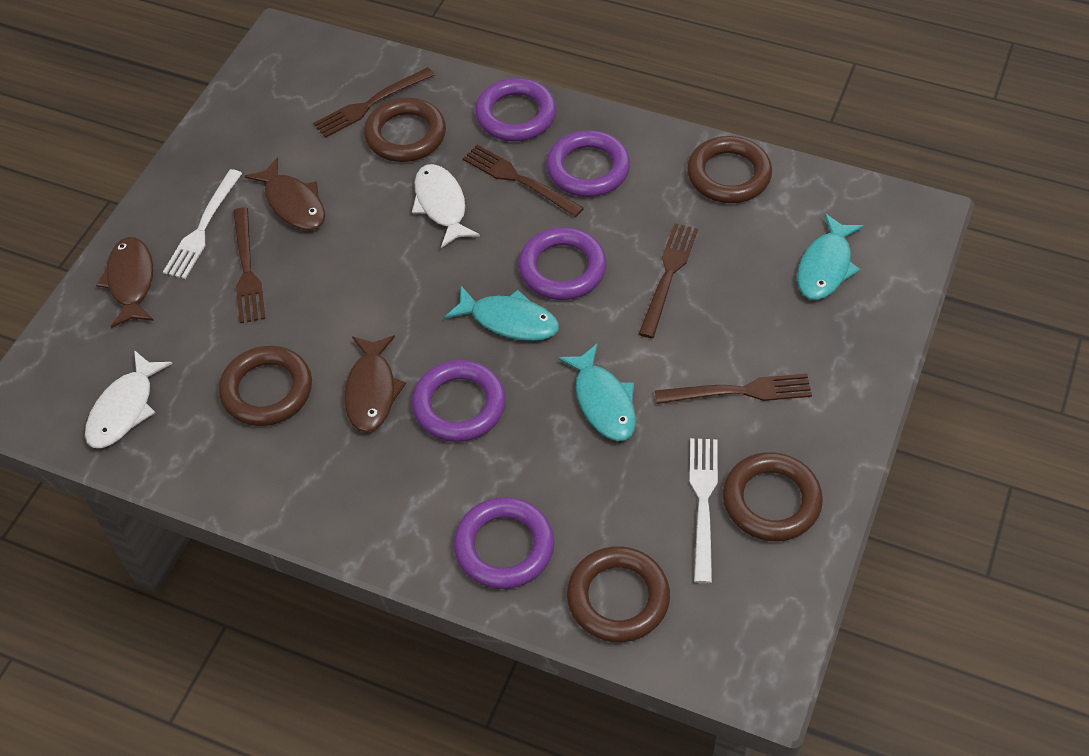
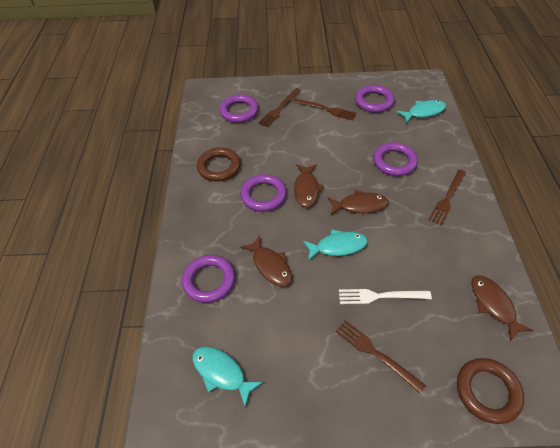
brown fish: [96,237,154,328] [245,157,325,230] [344,335,406,433] = 3 -> [240,235,292,287] [294,164,324,207] [327,190,389,215] [471,275,533,342] = 4
brown fork: [233,208,265,323] [313,67,435,138] [463,144,584,217] [639,223,698,338] [655,373,812,404] = 5 -> [258,88,301,127] [293,98,357,120] [335,320,426,394] [428,169,466,226] = 4
brown ring: [219,345,312,426] [364,98,446,162] [567,546,670,642] [687,136,772,203] [723,452,823,541] = 5 -> [197,147,241,181] [457,358,524,424] = 2
white fish: [85,350,173,448] [412,164,480,248] = 2 -> none = 0
white fork: [163,169,242,279] [689,438,718,583] = 2 -> [339,289,432,304] = 1

